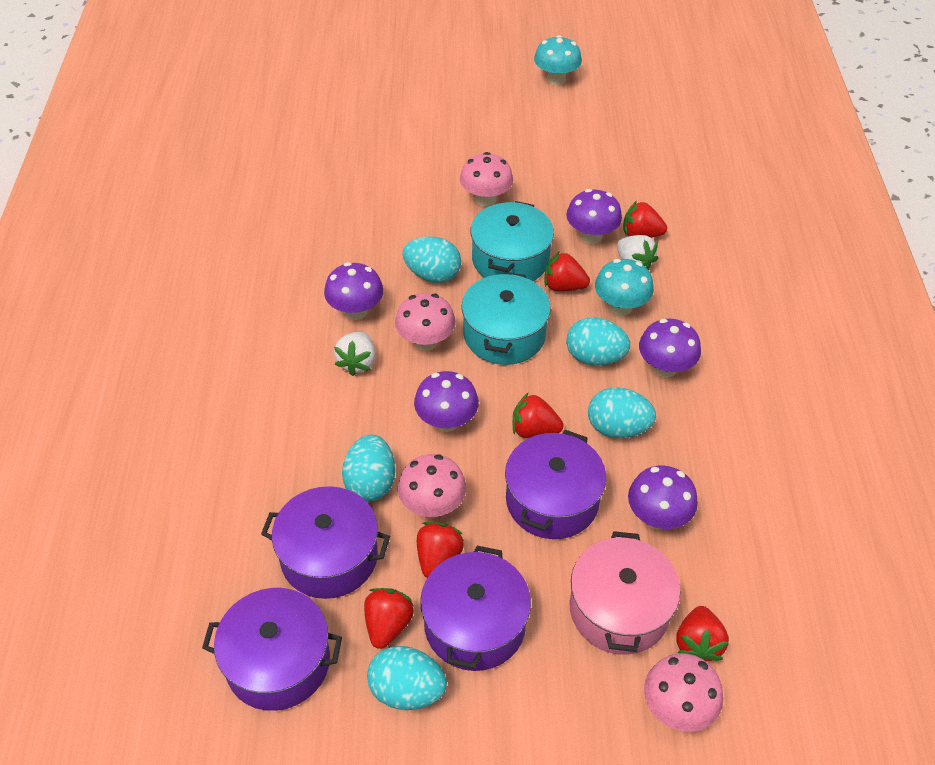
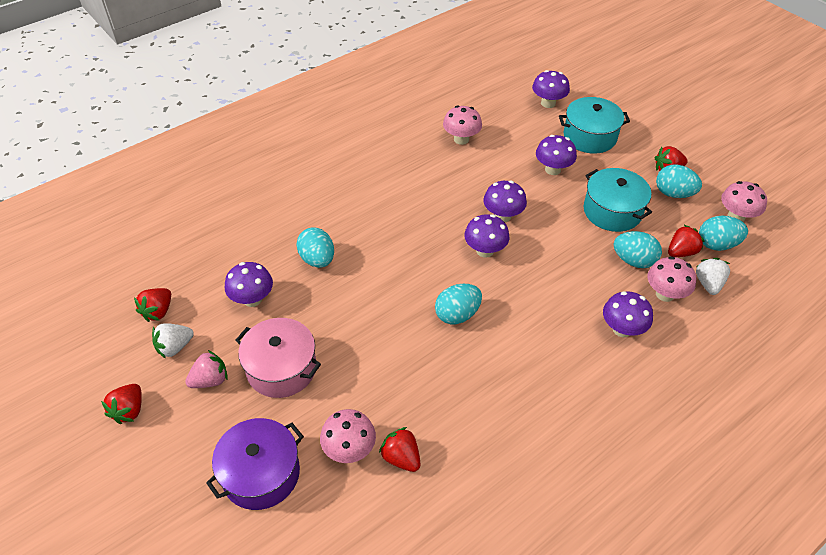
pink strawberry: none = 0 -> [185,350,228,388] = 1
purple mushroom: [324,262,383,320] [414,371,479,432] [566,189,622,244] [628,466,698,529] [639,319,701,377] = 5 -> [225,262,273,307] [464,214,510,258] [483,181,527,222] [532,70,570,108] [536,135,577,175] [603,291,653,337] = 6
purple pot: [202,588,342,711] [261,486,390,599] [420,546,531,671] [505,430,606,539] = 4 -> [206,418,304,510] = 1
red strawberry: [364,588,415,649] [417,522,464,578] [513,393,564,438] [545,251,590,291] [623,201,667,238] [676,606,729,662] = 6 -> [101,384,142,424] [134,288,171,322] [379,427,420,472] [655,146,688,171] [668,225,704,257] = 5
turquoise mushroom: [534,35,582,85] [595,259,654,315] = 2 -> none = 0

